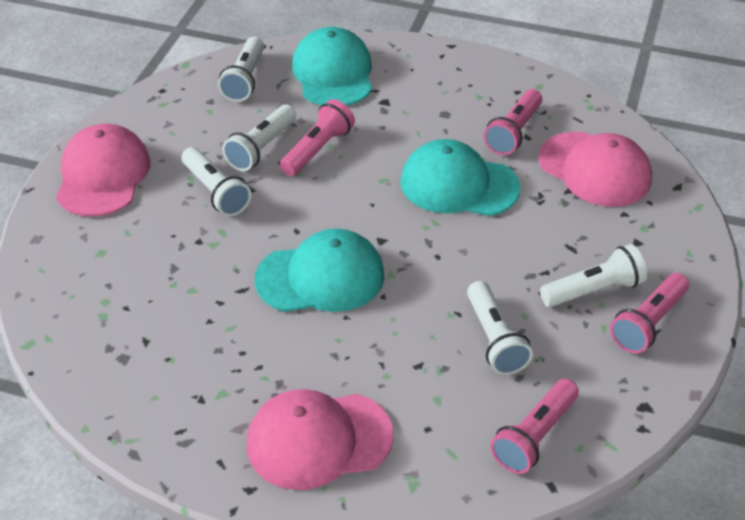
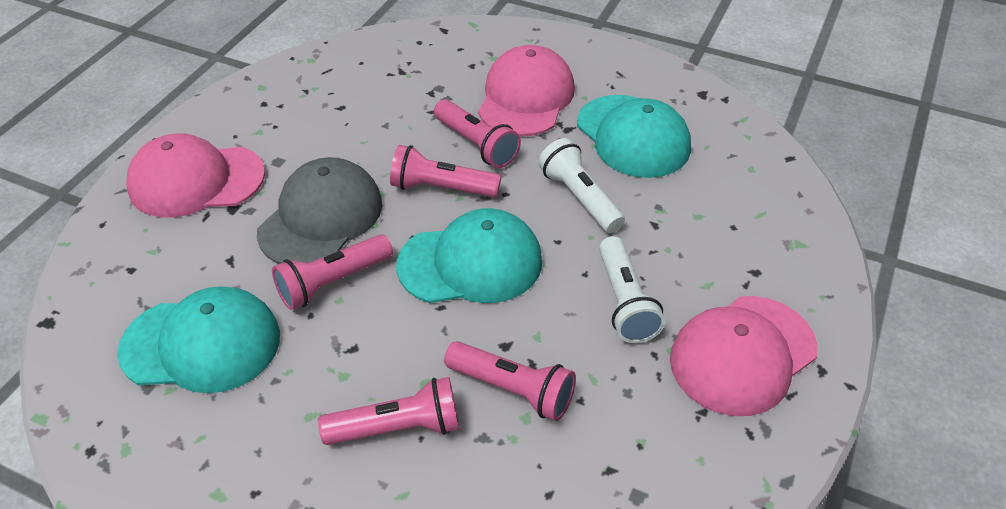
grey cap: none = 0 -> [257,157,382,264] = 1
pink flashlight: [280,99,355,176] [484,89,542,155] [490,379,579,474] [610,273,689,353] = 4 -> [272,234,393,310] [318,377,459,445] [390,145,501,197] [434,99,521,168] [444,341,576,421] = 5
white flashlight: [182,147,251,216] [218,37,264,102] [222,105,296,171] [467,281,533,375] [540,244,647,307] = 5 -> [538,138,625,233] [599,236,665,343] = 2

